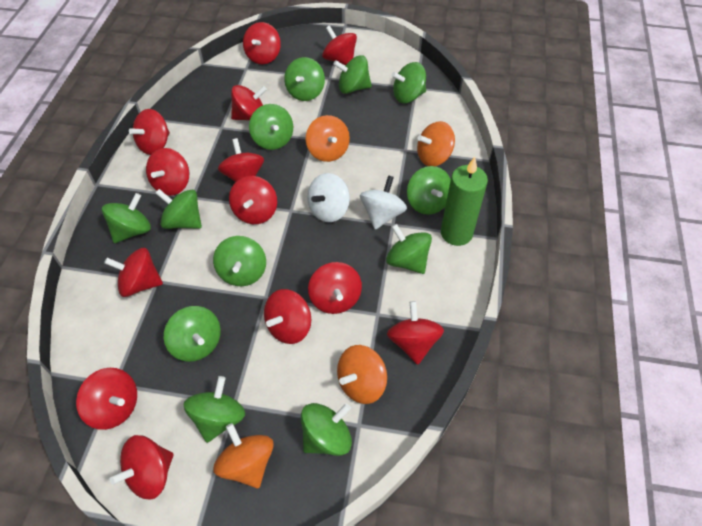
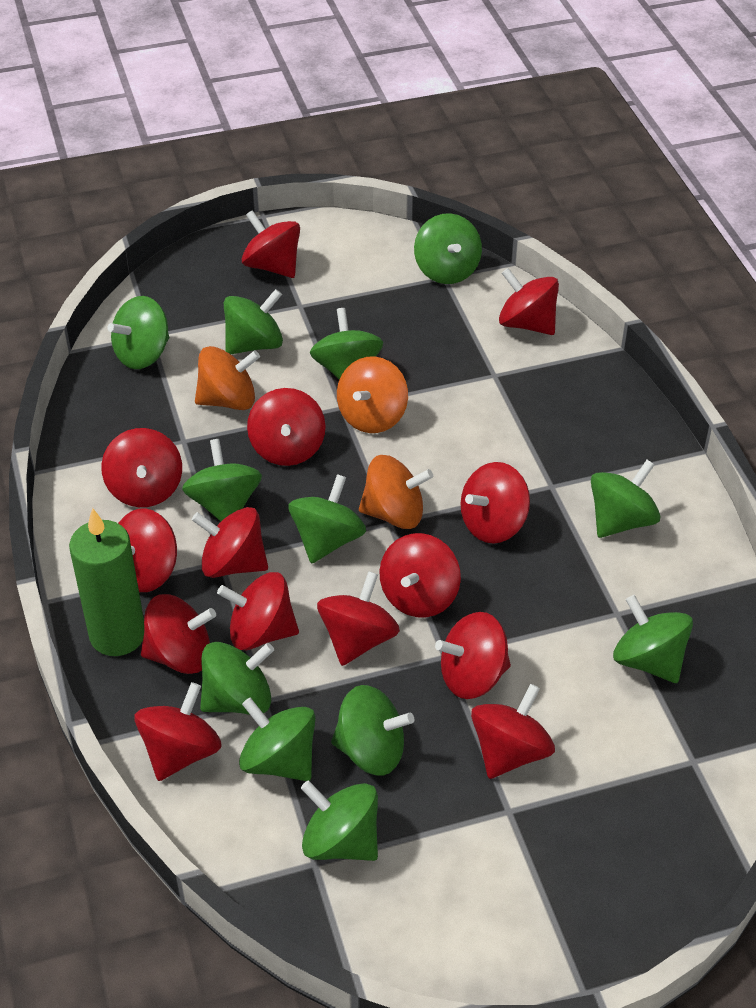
orange spinning top: [213,423,274,488] [306,115,350,162] [337,345,387,404] [417,121,455,166] = 4 -> [195,346,260,410] [337,357,408,433] [359,455,433,529] = 3
red spinning top: [76,368,137,430] [104,248,163,297] [110,435,174,500] [129,109,170,155] [146,148,189,196] [218,138,264,182] [229,176,277,224] [231,85,267,120] [243,22,281,64] [264,289,311,344] [308,262,362,314] [322,25,357,65] [387,301,444,365] = 13 -> [101,428,182,507] [118,508,177,592] [134,682,222,781] [141,594,216,674] [192,507,268,578] [217,572,299,650] [241,210,300,278] [247,388,326,466] [317,571,400,666] [379,533,461,617] [435,612,511,699] [460,462,530,544] [471,684,555,779] [499,268,559,335] = 14
white spinning top: [307,173,350,222] [360,175,407,230] = 2 -> none = 0

